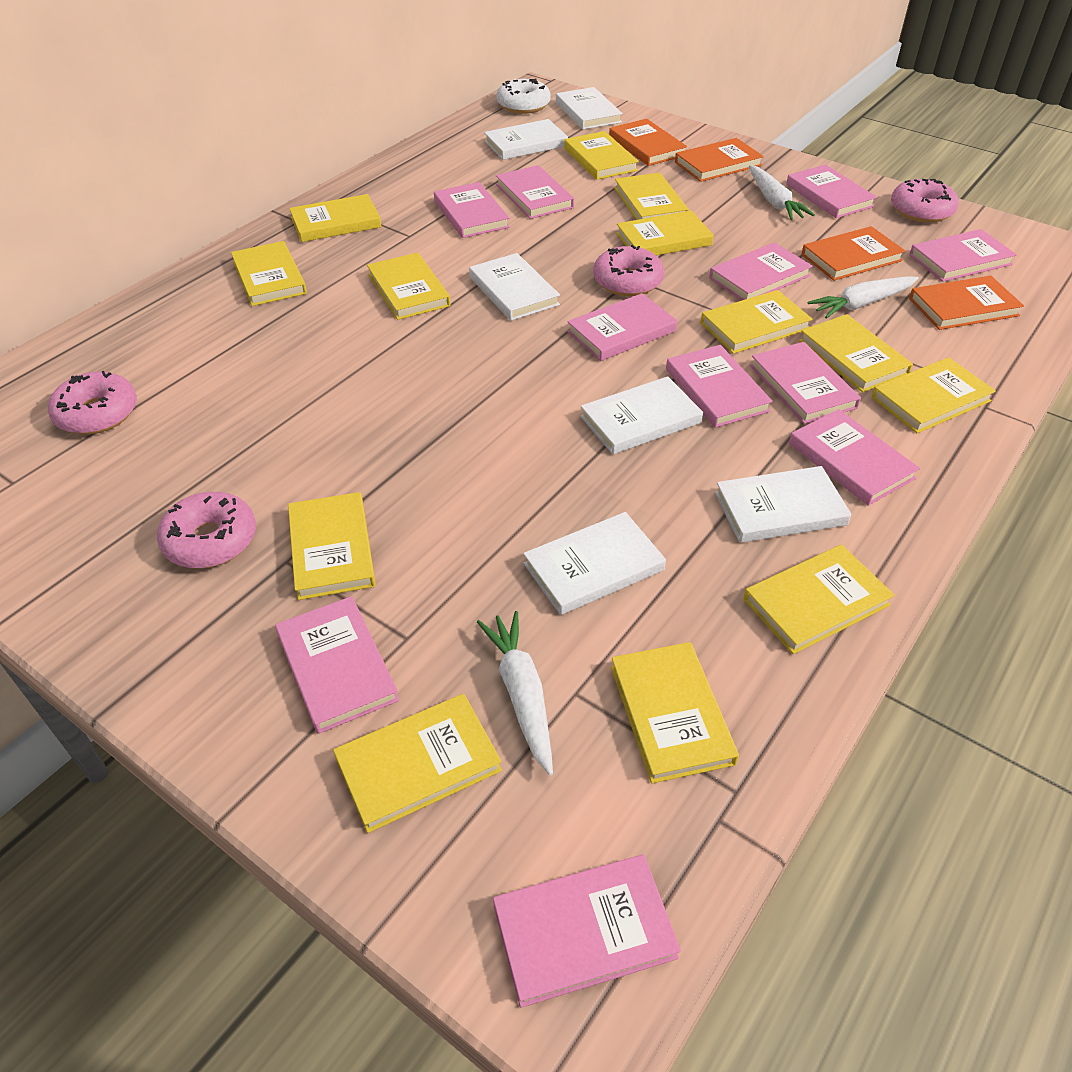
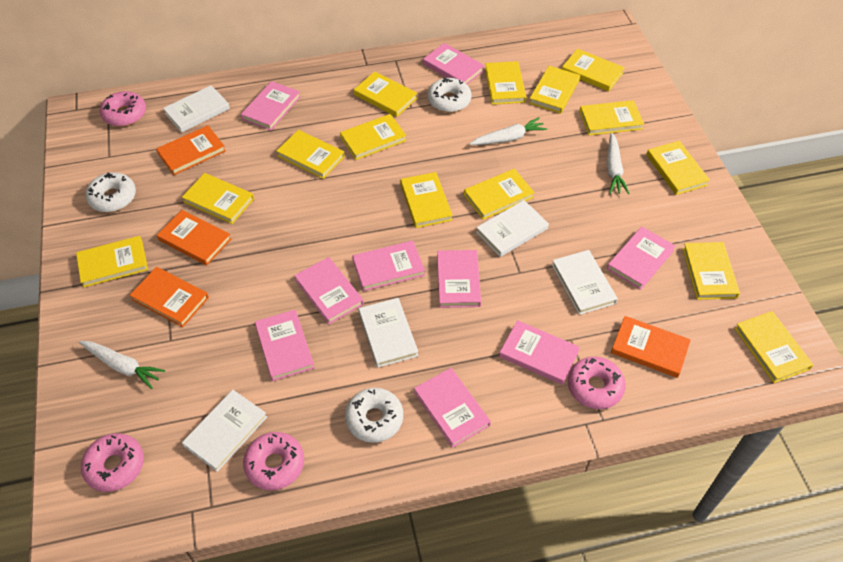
pink book: [275,596,399,734] [434,182,509,238] [493,855,681,1008] [496,165,574,219] [567,293,677,361] [666,345,773,428] [709,242,813,300] [750,342,861,424] [786,165,877,218] [789,409,920,506] [909,229,1017,282] = 11 -> [241,81,301,131] [255,310,314,381] [294,257,364,324] [352,241,425,291] [414,368,491,448] [423,43,485,84] [437,250,481,308] [499,320,580,385] [607,227,676,290] = 9
white book: [469,253,560,321] [484,119,568,160] [523,512,666,615] [556,87,623,130] [580,376,703,454] [715,466,852,543] = 6 -> [163,85,230,133] [182,390,267,472] [358,298,418,368] [476,200,549,257] [552,250,618,315] = 5
white donut: [496,79,551,114] = 1 -> [85,172,136,212] [345,388,403,443] [428,77,471,112] = 3
yellow book: [231,241,307,306] [288,492,376,600] [289,194,382,242] [333,694,502,833] [367,253,451,320] [564,131,639,180] [611,642,739,784] [614,173,689,220] [616,210,714,255] [700,290,812,354] [743,544,895,654] [799,314,913,392] [872,357,996,433] = 13 -> [76,236,148,288] [182,173,254,224] [276,130,345,179] [340,114,407,160] [354,71,417,117] [400,172,453,228] [464,169,535,220] [485,61,527,105] [529,66,580,114] [562,49,625,92] [579,100,644,135] [647,141,710,195] [682,242,740,300] [734,311,813,383] = 14

